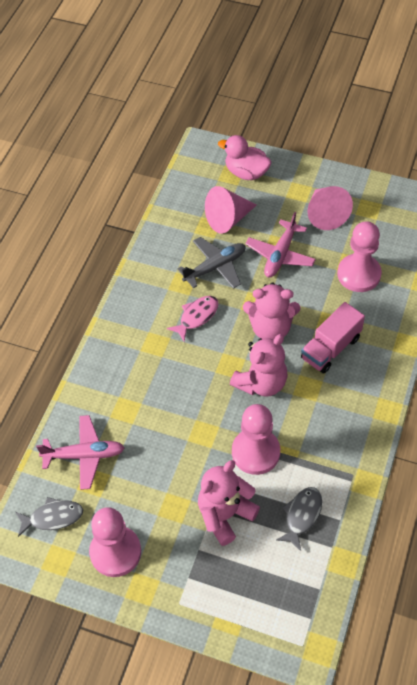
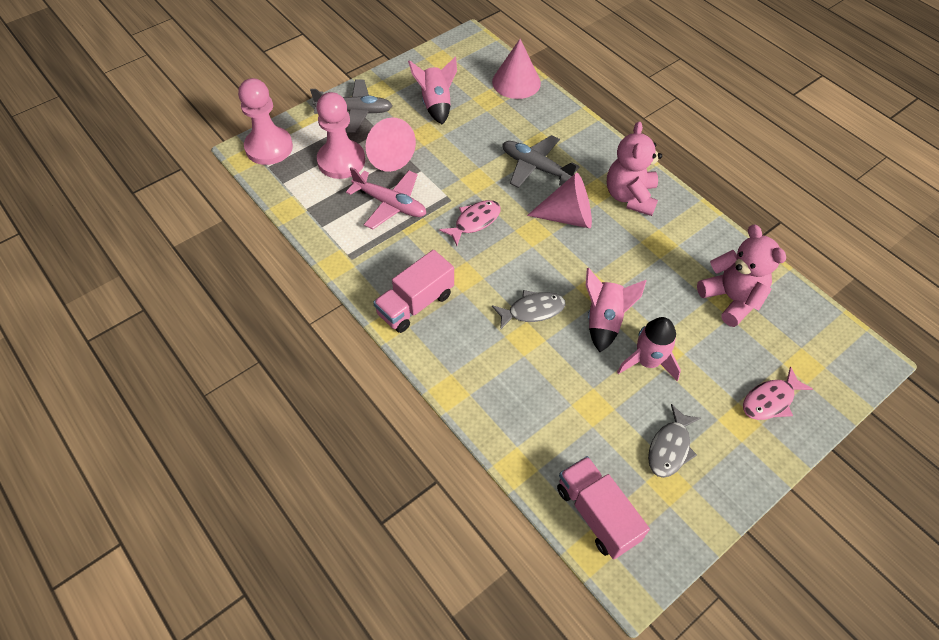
grey plane: [177,237,246,289] = 1 -> [310,79,393,133] [502,135,580,188] = 2
pink cone: [205,186,256,234] [308,186,353,230] = 2 -> [366,117,416,172] [492,39,541,99] [527,172,592,228] = 3
pink duck: [218,135,271,180] = 1 -> none = 0
pink fish: [167,296,219,341] = 1 -> [439,200,501,246] [743,366,813,420] = 2
pink pawn: [89,507,141,577] [232,404,280,475] [337,221,382,292] = 3 -> [238,78,293,165] [317,92,365,179] = 2
pink plane: [36,415,125,490] [245,212,316,277] = 2 -> [346,167,426,229] = 1
pink rocket: none = 0 -> [408,57,457,125] [586,268,647,352] [617,317,681,381] = 3
pink teddy bear: [198,460,260,546] [230,334,288,397] [243,282,300,339] = 3 -> [607,121,662,216] [697,224,786,327] = 2
pink truck: [301,302,365,373] = 1 -> [373,250,454,333] [557,456,650,559] = 2

